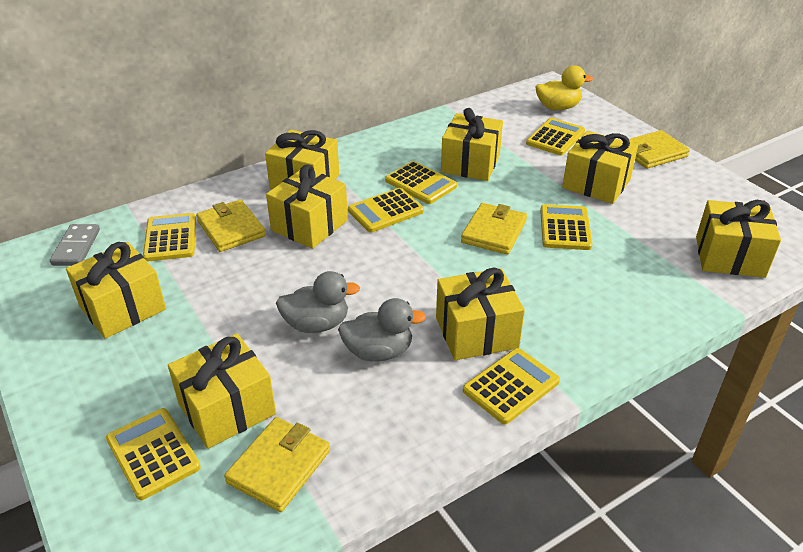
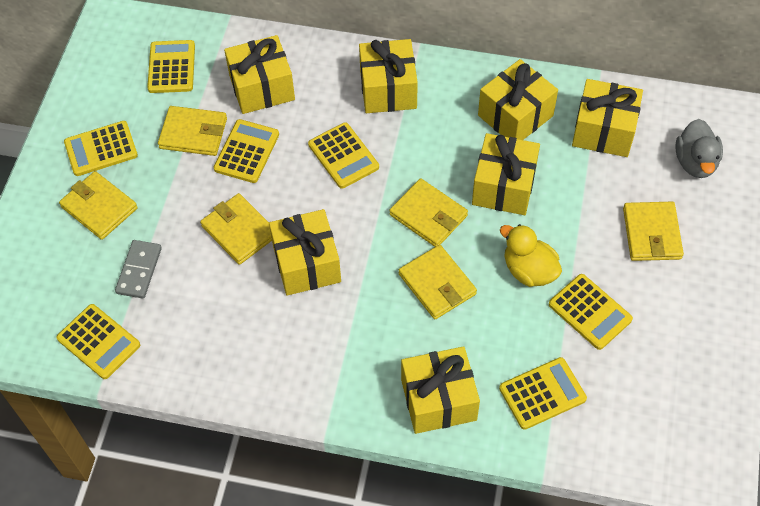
grey duck: [276,271,360,333] [338,298,426,361] = 2 -> [675,119,723,178] = 1
yellow gift: [66,242,166,339] [168,333,276,449] [265,129,339,189] [266,164,348,249] [436,268,525,360] [441,108,503,181] [562,131,638,204] [696,200,781,278] = 8 -> [224,35,295,114] [269,209,341,296] [359,39,418,113] [401,346,480,434] [472,133,540,215] [478,59,558,140] [572,79,643,157] = 7
yellow wallet: [196,199,266,252] [224,417,330,512] [461,203,527,255] [629,130,690,169] = 4 -> [59,171,138,240] [158,106,227,156] [200,193,272,265] [389,178,468,247] [399,245,477,319] [623,202,684,261] = 6

